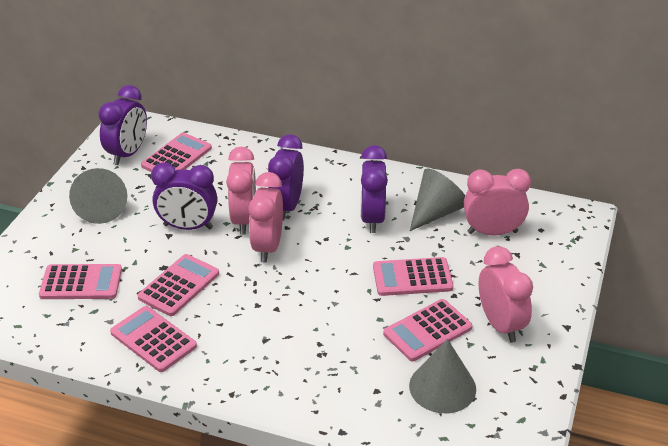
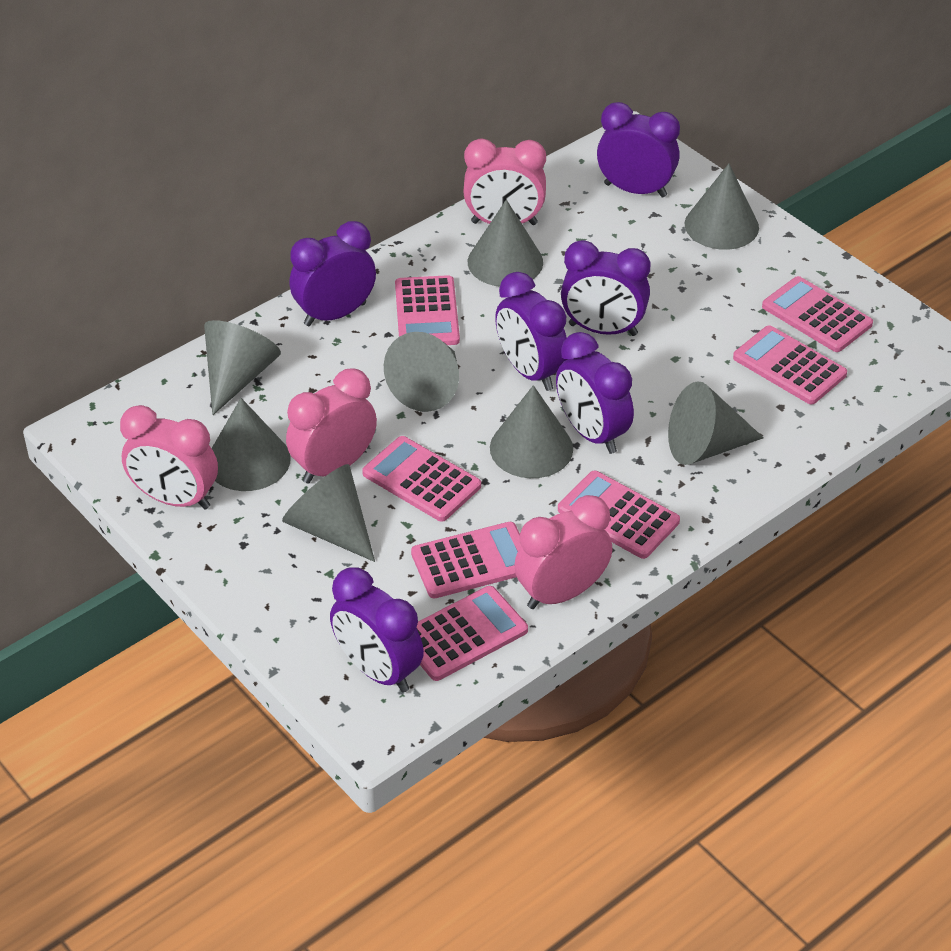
grey cone: [69,168,127,224] [409,339,476,413] [410,169,465,231] = 3 -> [204,320,281,415] [212,398,291,491] [282,464,375,562] [384,332,459,412] [468,200,543,287] [490,385,573,478] [668,381,764,465] [685,164,759,250] = 8
pink calculator: [39,264,122,299] [110,306,197,372] [137,254,219,316] [141,133,212,172] [373,257,453,296] [383,299,472,361] = 6 -> [362,436,481,522] [395,275,460,345] [411,522,521,598] [417,586,528,681] [558,471,680,559] [733,325,847,404] [762,276,873,352] = 7
purple clock: [98,85,147,165] [151,162,217,230] [268,134,304,221] [361,145,388,233] = 4 -> [290,221,376,326] [330,568,424,693] [495,272,567,391] [556,332,634,454] [561,240,650,336] [597,102,680,198] = 6

